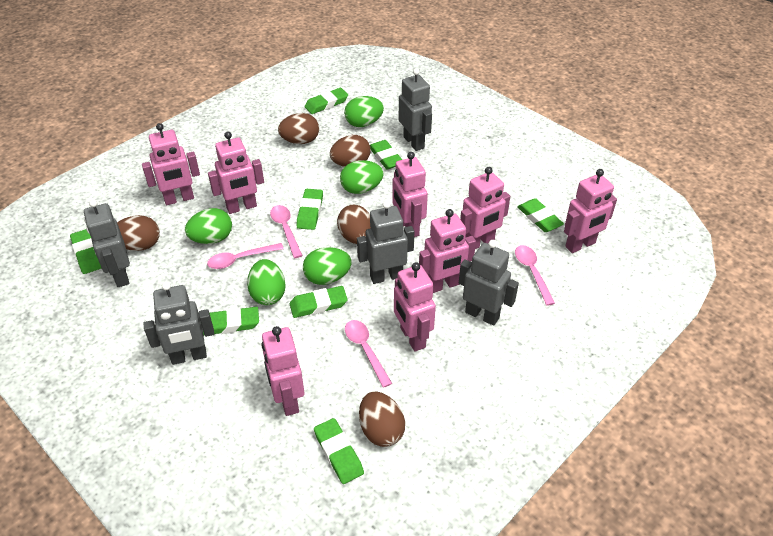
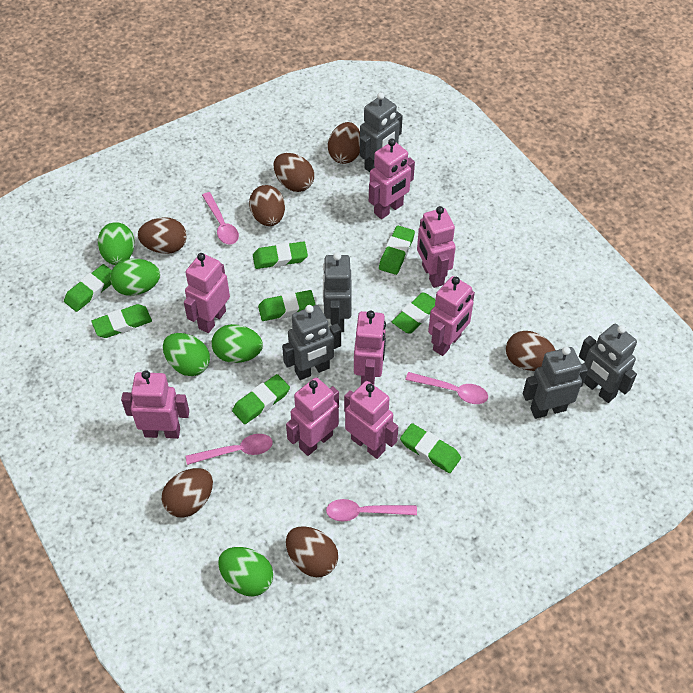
brown egg: [117,215,160,251] [278,113,319,144] [330,135,371,167] [337,205,371,244] [359,392,405,447] = 5 -> [138,217,187,254] [162,468,213,518] [249,185,285,226] [274,153,314,192] [286,526,338,577] [328,122,360,164] [506,331,555,371] = 7

